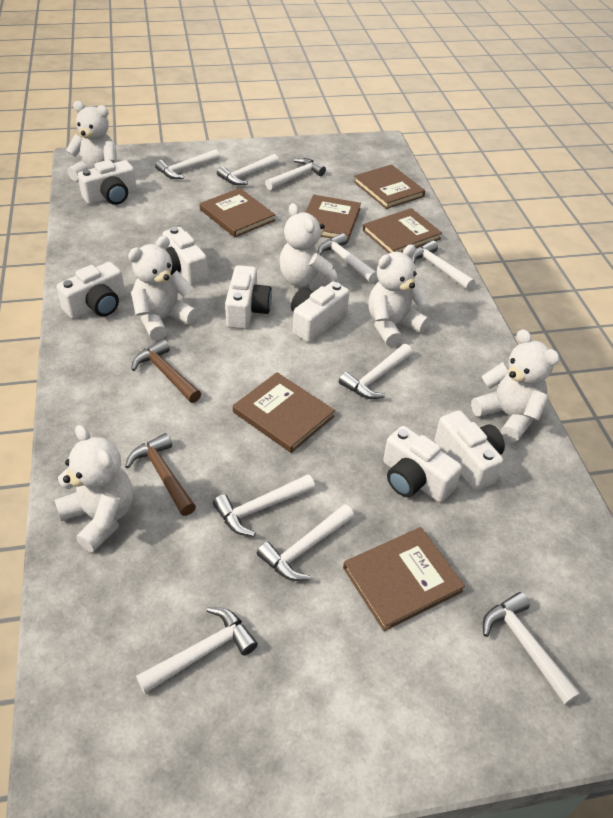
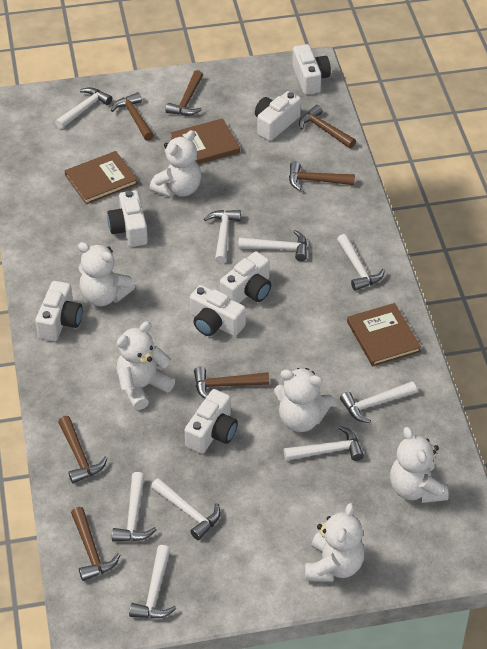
brown book: [200,188,275,237] [233,372,335,453] [305,195,361,241] [343,527,465,631] [353,164,425,209] [363,208,442,253] = 6 -> [65,151,138,204] [171,118,240,164] [347,303,421,367] = 3
brown hammer: [125,433,196,516] [131,339,201,403] = 2 -> [58,416,108,483] [71,507,120,581] [111,92,154,141] [166,70,203,116] [194,367,269,399] [289,161,355,191] [299,105,356,148] = 7
white hammer: [136,607,258,694] [155,149,220,179] [213,474,315,536] [217,154,279,185] [257,504,354,581] [265,158,326,190] [318,233,377,283] [339,344,413,399] [411,240,475,290] [483,592,581,705] = 10 -> [55,87,112,129] [112,472,157,541] [129,545,176,618] [151,478,221,540] [204,210,241,264] [238,230,307,261] [284,426,364,461] [337,234,385,291] [340,381,417,423] = 9

